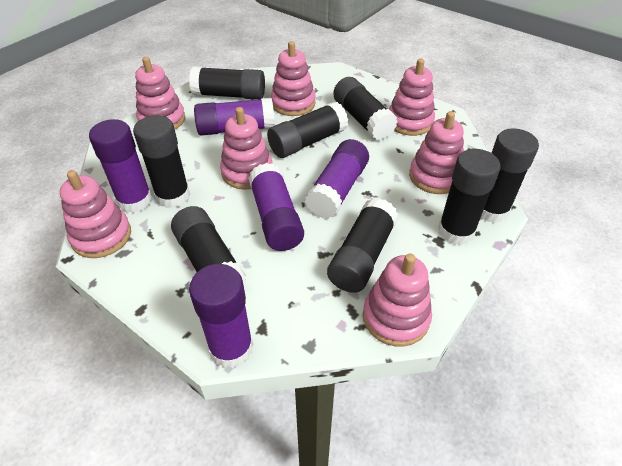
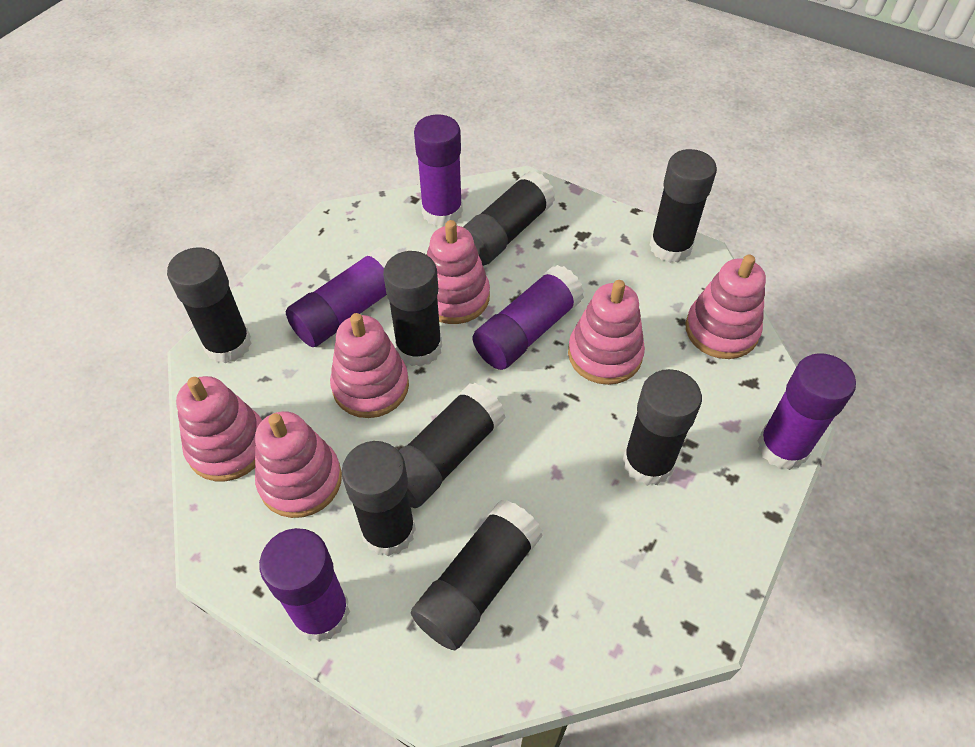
pink stacking toy: [60,170,131,258] [135,57,185,129] [220,107,272,190] [271,41,316,116] [363,253,432,347] [389,59,435,136] [409,111,464,194] = 7 -> [176,376,262,481] [255,411,342,518] [330,313,409,418] [427,220,490,324] [568,280,645,385] [685,255,766,359] = 6

